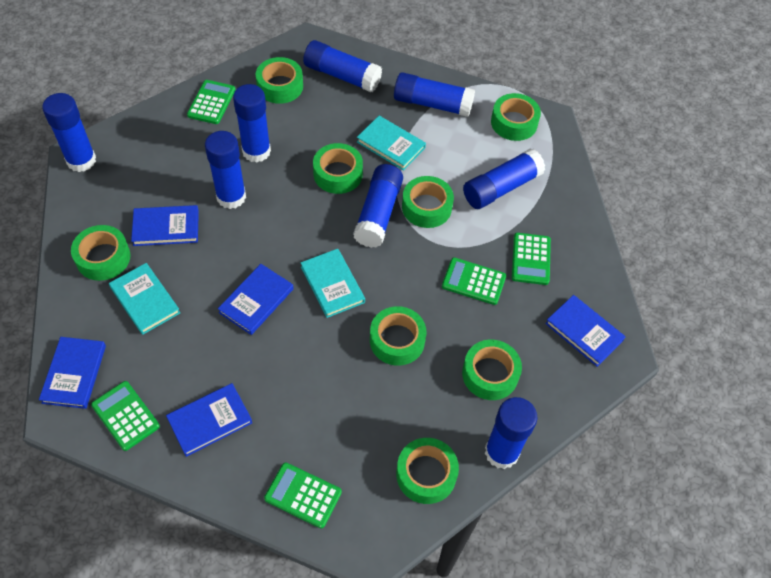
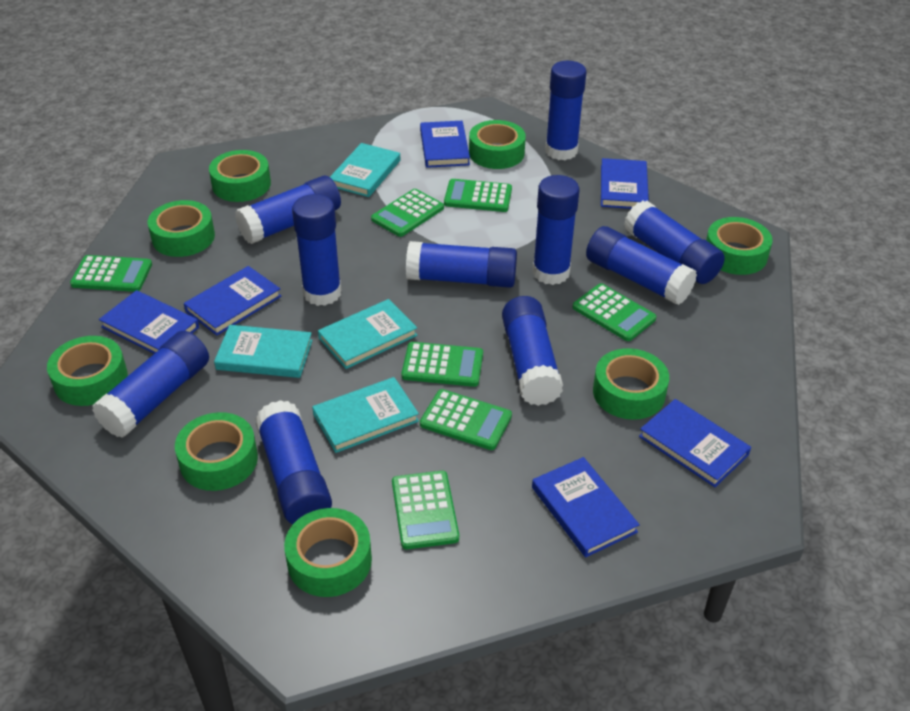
blue book: [39,337,106,409] [131,205,199,246] [166,383,253,457] [218,264,294,335] [545,295,626,367] = 5 -> [99,290,199,354] [184,266,281,336] [420,121,470,168] [532,457,640,557] [601,158,649,209] [639,399,751,487] = 6
blue glue stick: [42,93,96,172] [205,131,246,209] [233,84,271,163] [303,40,382,92] [353,164,403,248] [394,72,475,117] [463,149,545,209] [485,397,537,469] = 8 -> [92,331,209,438] [235,176,341,244] [255,400,332,524] [292,194,342,306] [406,241,517,288] [502,296,563,406] [532,175,580,285] [545,61,587,160] [586,226,697,305] [624,201,725,284] = 10
green calculator: [91,381,160,451] [187,80,235,124] [264,463,342,528] [442,257,506,305] [512,233,551,285] = 5 -> [70,255,152,292] [371,189,444,237] [392,471,459,549] [402,342,483,387] [420,389,512,450] [444,179,512,212] [573,283,656,341] = 7
turquoise book: [109,263,180,335] [301,249,365,318] [357,116,426,171] = 3 -> [214,325,312,378] [312,377,419,453] [318,299,417,369] [330,143,400,197] = 4

